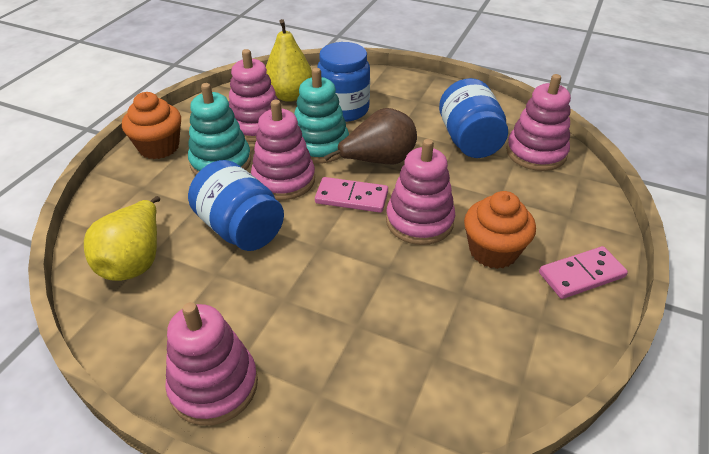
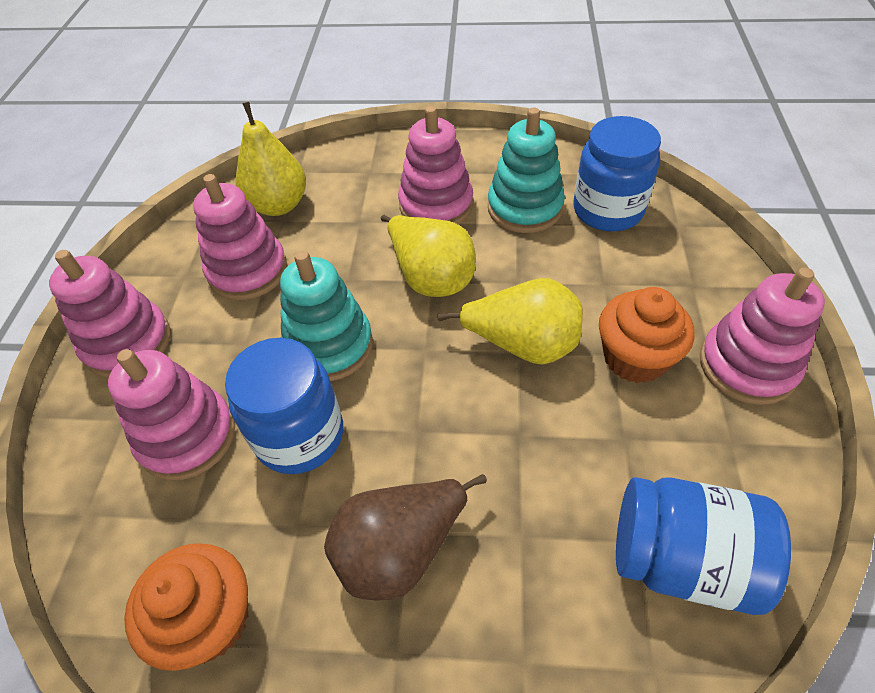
pink domino: [315,177,388,213] [539,246,628,299] = 2 -> none = 0
yellow pear: [84,196,160,281] [266,19,312,102] = 2 -> [236,102,306,216] [381,215,476,297] [437,278,583,365] = 3

